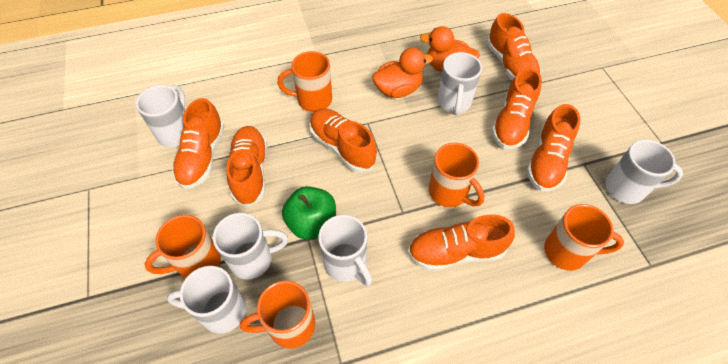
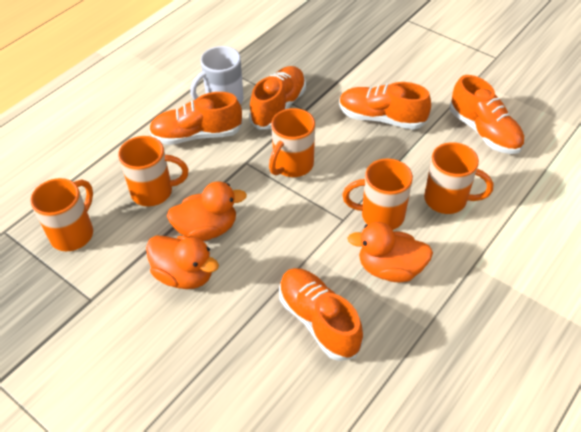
green apple: [282,186,336,240] = 1 -> none = 0
orange duck: [372,48,433,98] [420,26,480,73] = 2 -> [146,235,219,289] [167,181,247,241] [347,222,433,282] = 3
orange shoe: [172,98,225,189] [226,126,267,207] [309,108,377,172] [408,215,515,271] [487,13,541,81] [492,68,542,149] [527,104,580,192] = 7 -> [149,92,243,145] [249,66,306,129] [279,268,363,361] [339,82,431,129] [450,75,525,154] = 5
white mug: [136,85,185,147] [167,266,246,334] [213,213,288,280] [318,215,372,286] [437,52,482,115] [605,139,683,204] = 6 -> [190,46,243,104] = 1

